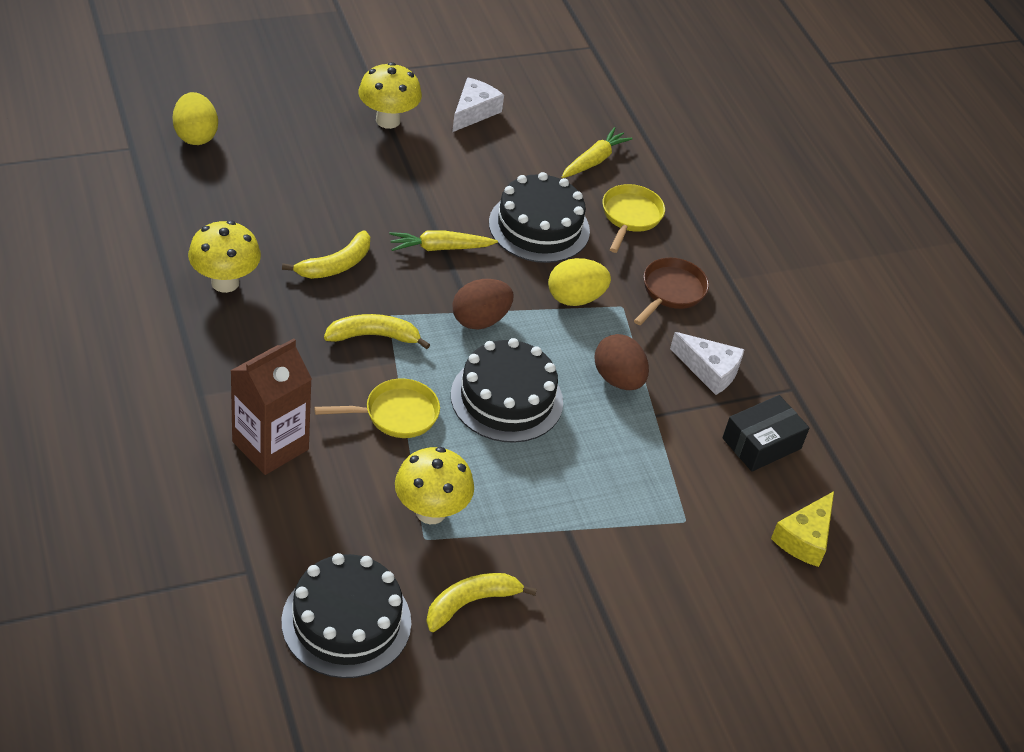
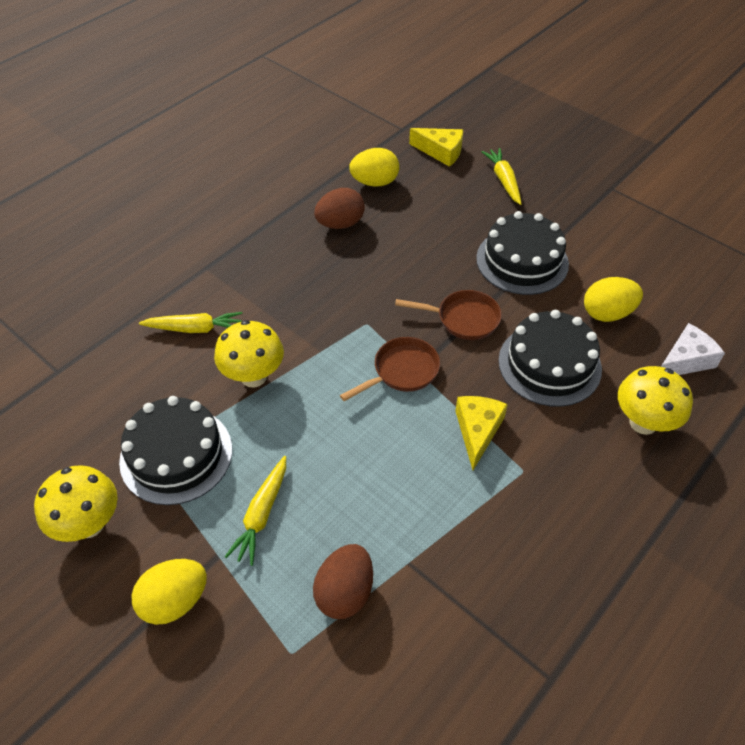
black box: [722,395,810,472] = 1 -> none = 0
brown carton: [230,338,312,475] = 1 -> none = 0
brown pan: [634,258,709,325] = 1 -> [340,337,440,401] [395,290,502,340] = 2
white cheese: [452,77,504,132] [670,332,745,395] = 2 -> [661,323,725,375] = 1
yellow banana: [282,230,370,279] [324,314,430,349] [426,573,537,632] = 3 -> none = 0
yellow carrot: [389,230,498,251] [562,127,633,178] = 2 -> [139,312,243,333] [225,456,286,566] [481,148,522,205] = 3
yellow cheese: [771,491,834,567] = 1 -> [409,128,463,167] [455,396,508,470] = 2
yellow egg: [173,92,218,145] [548,258,611,306] = 2 -> [131,559,207,625] [349,148,399,187] [584,277,643,322] = 3
yellow pan: [314,379,440,438] [603,184,665,253] = 2 -> none = 0

